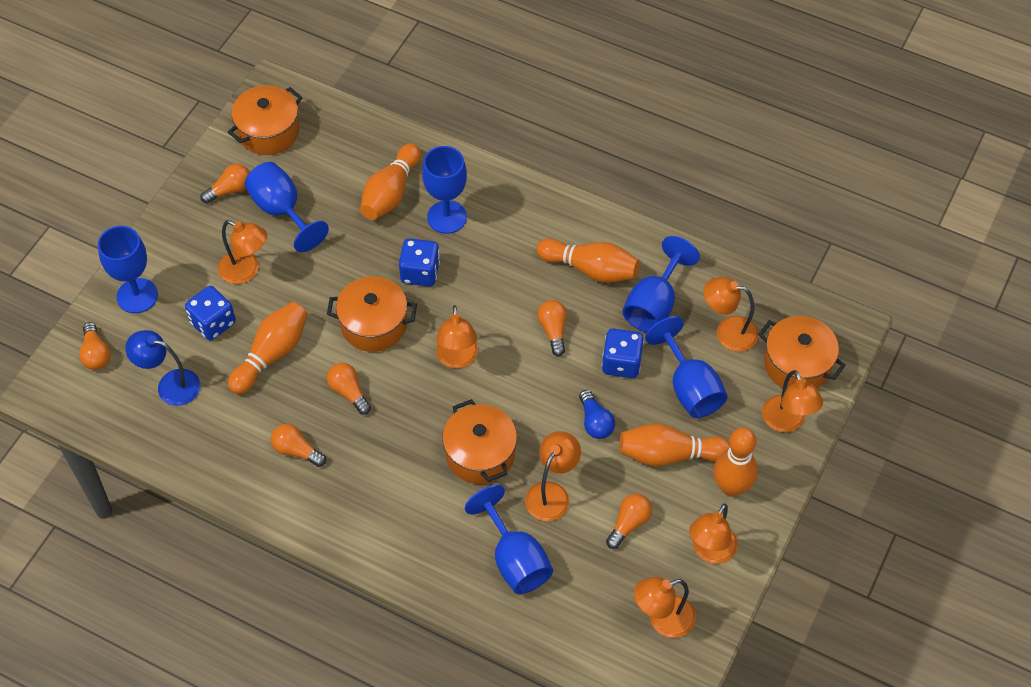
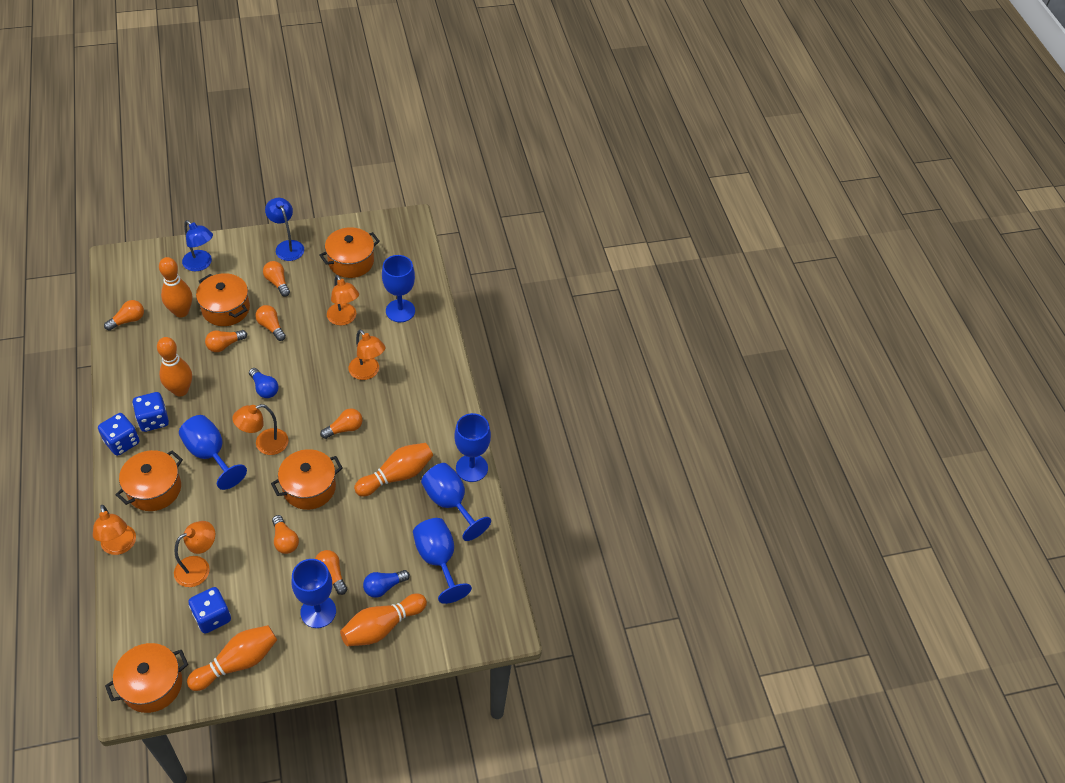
blue lamp: [125,330,201,406] = 1 -> [182,220,213,271] [265,198,304,261] = 2
blue light bulb: [579,390,615,439] = 1 -> [249,368,279,398] [363,570,410,598] = 2
orange lamp: [218,220,267,284] [436,305,478,368] [525,431,581,521] [634,577,696,638] [689,504,738,564] [704,277,759,352] [762,370,823,432] = 7 -> [93,505,136,555] [174,521,215,587] [233,404,289,455] [327,275,359,326] [348,330,385,380] = 5
orange light bulb: [79,322,110,370] [200,164,250,204] [271,424,326,467] [327,363,371,415] [537,300,567,356] [606,494,652,549] = 6 -> [104,300,144,331] [205,330,247,352] [255,305,286,341] [263,261,290,297] [272,515,299,554] [315,550,347,595] [320,408,363,439] = 7
orange pot: [228,85,303,155] [327,276,417,352] [442,399,517,484] [758,316,846,388] = 4 -> [105,643,188,713] [115,450,183,511] [196,273,250,326] [271,449,343,510] [319,227,380,278] = 5

